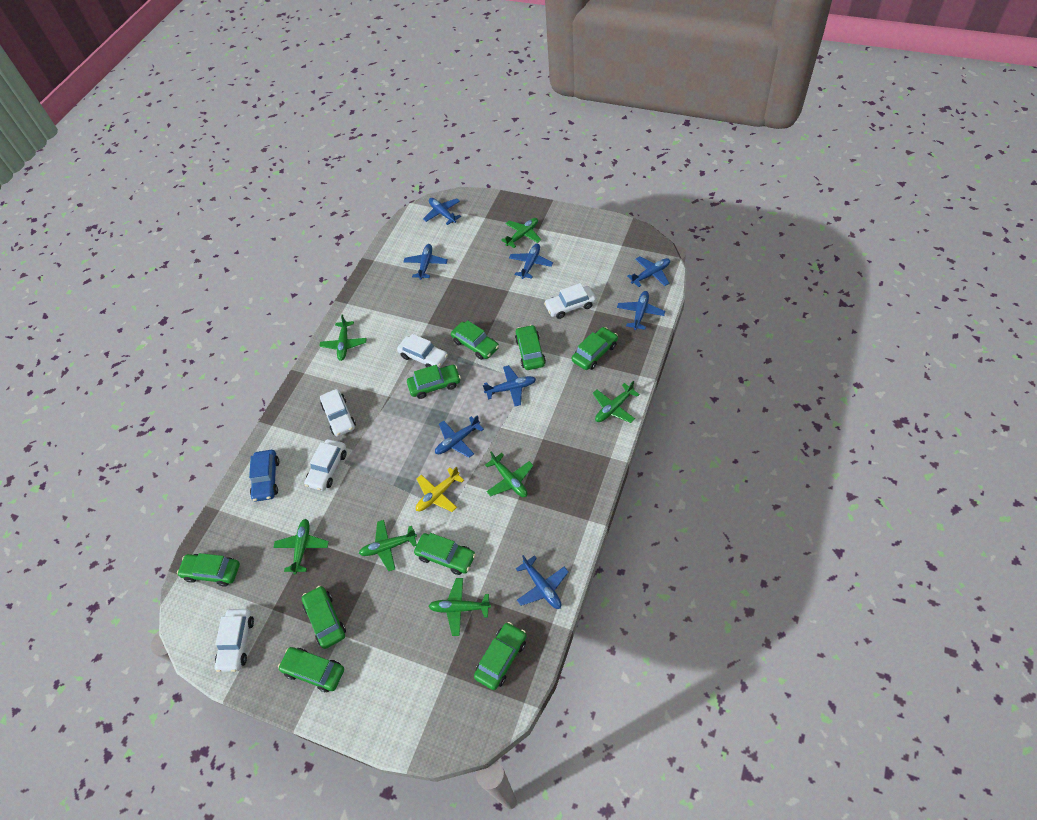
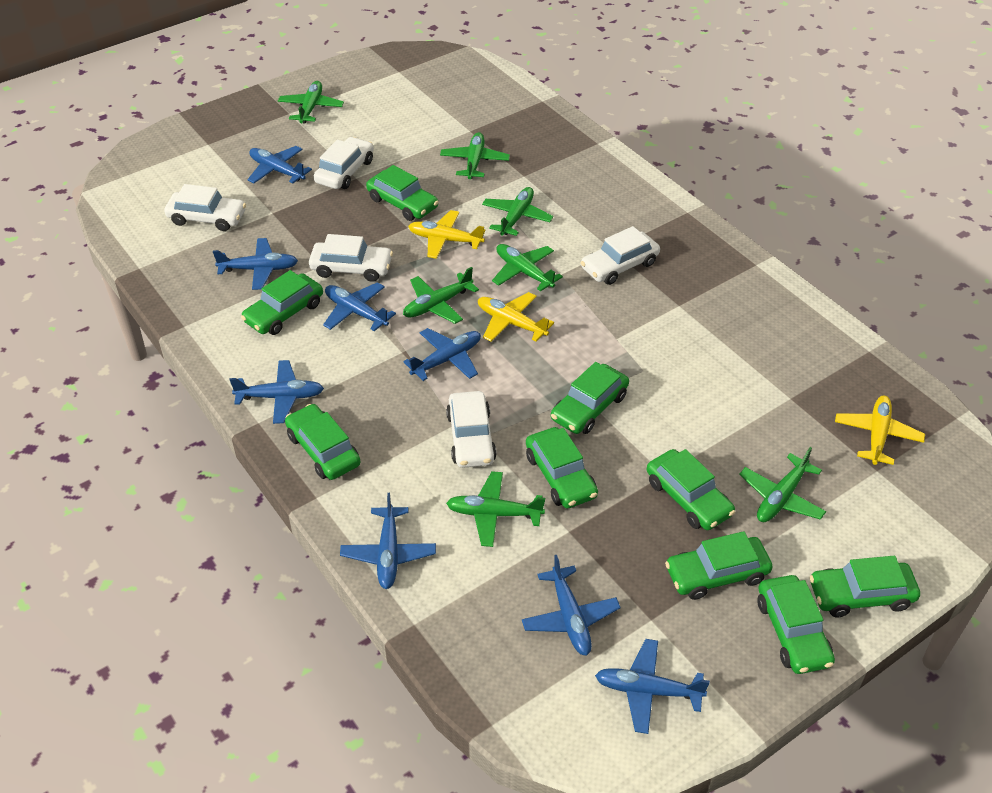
blue car: [249,450,279,502] = 1 -> none = 0
yellow plane: [416,466,464,512] = 1 -> [408,210,485,259] [478,292,554,342] [835,395,925,465] = 3

